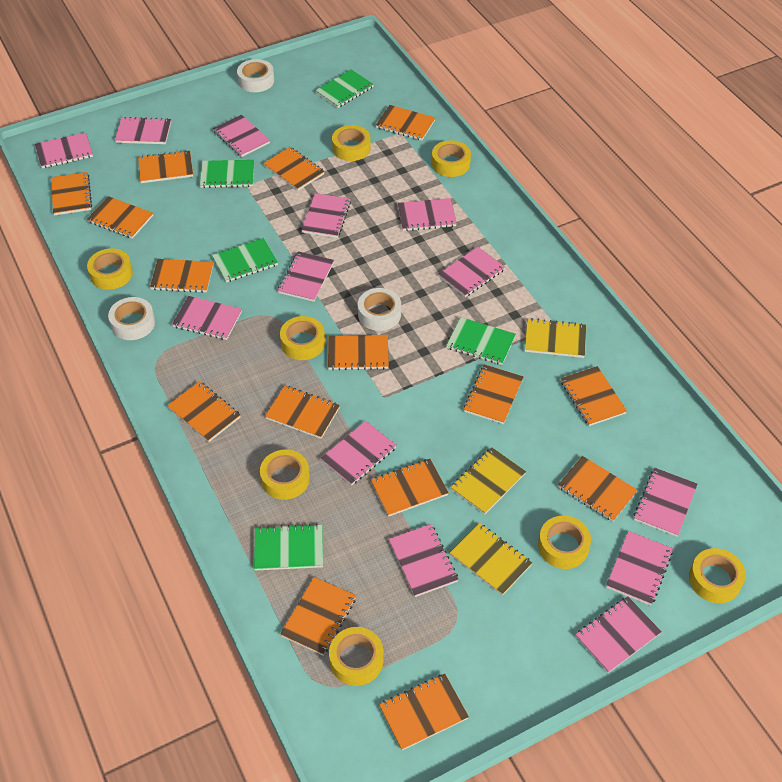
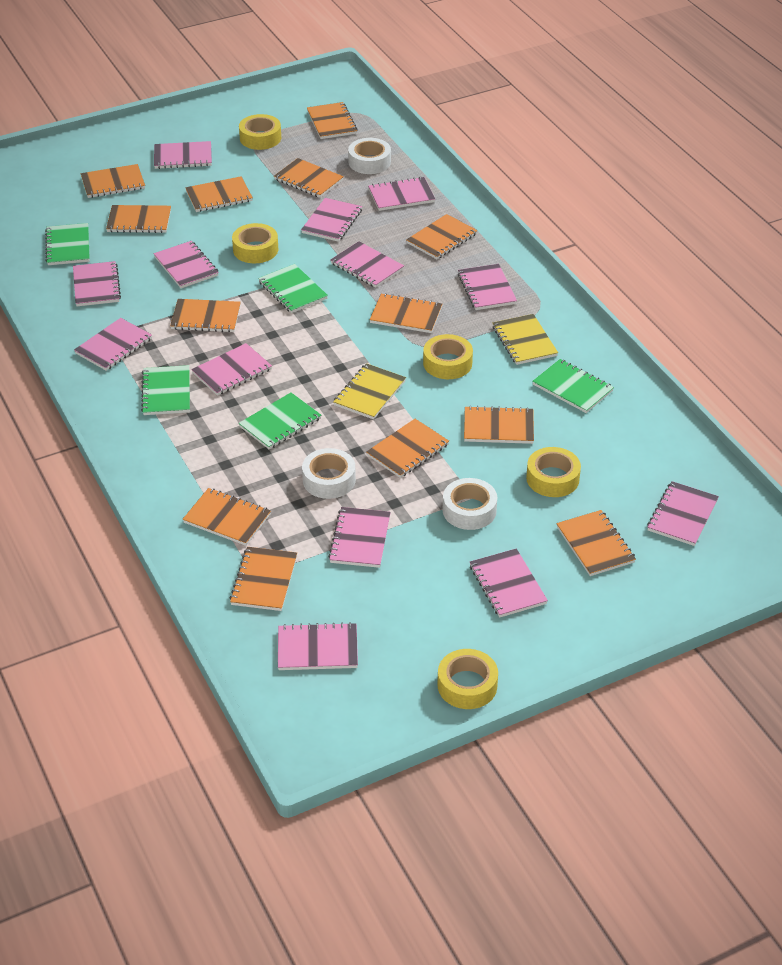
orange notebook: [51,172,92,215] [87,196,153,239] [138,150,193,183] [150,259,213,293] [167,381,240,442] [263,147,325,191] [265,385,340,439] [280,577,356,656] [328,335,389,370] [371,459,449,517] [376,105,435,141] [379,674,469,750] [464,364,524,424] [558,456,638,522] [561,366,627,426] = 15 -> [81,164,145,198] [106,205,171,233] [170,299,241,332] [183,488,271,546] [185,176,253,212] [230,547,297,611] [274,158,344,198] [307,102,358,139] [366,419,449,478] [370,293,442,333] [406,214,477,259] [464,406,534,444] [557,510,636,576] = 13
yellow notebook: [450,447,526,514] [450,523,532,596] [525,318,586,358] = 3 -> [333,363,406,420] [493,314,558,365] = 2
yellow tape: [87,249,133,290] [260,449,310,500] [280,316,325,360] [329,627,384,686] [332,125,371,161] [432,140,471,177] [538,516,591,569] [689,548,746,603] = 8 -> [232,223,278,263] [239,114,281,150] [423,334,473,379] [438,649,498,709] [526,447,581,497] = 5

